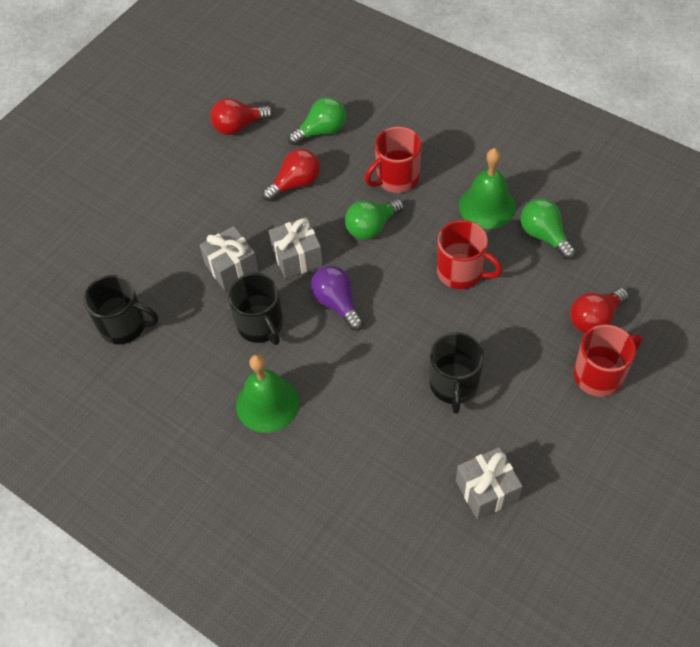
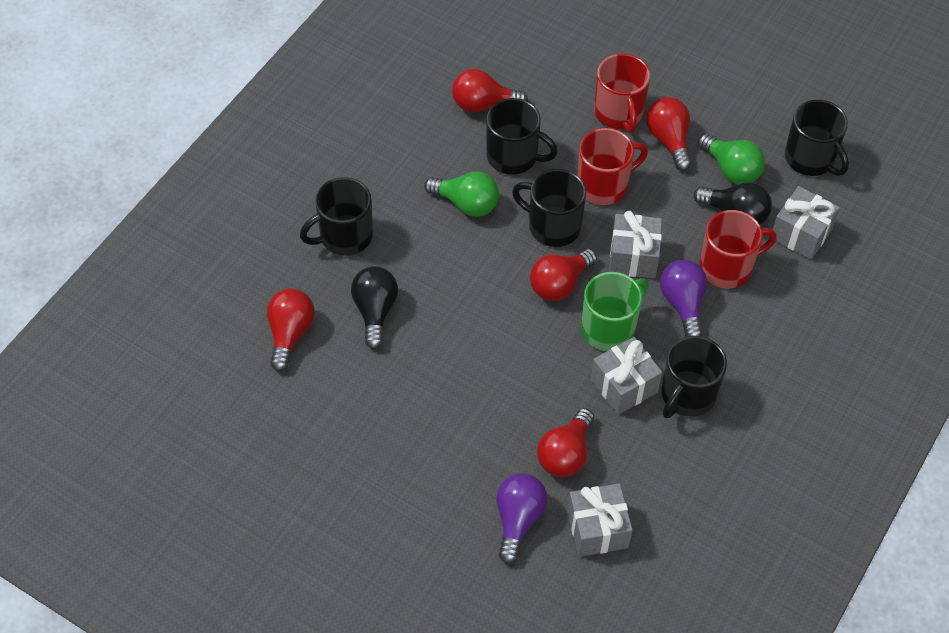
black light bulb: none = 0 -> [351,266,398,349] [694,182,772,224] = 2
black mug: [84,275,158,345] [228,273,283,345] [430,332,484,414] = 3 -> [300,177,373,256] [487,98,558,175] [512,169,586,247] [662,336,727,418] [785,100,849,176] = 5
green bell: [236,354,299,433] [459,148,516,229] = 2 -> none = 0
green light bulb: [288,97,346,145] [345,199,404,240] [521,199,576,260] = 3 -> [424,171,499,217] [698,134,765,184] = 2
green mug: none = 0 -> [581,272,648,351] = 1
grey gift: [200,226,259,291] [269,217,323,279] [456,447,523,520] = 3 -> [567,483,633,557] [591,337,663,415] [609,211,662,278] [773,186,840,260] = 4
purple light bulb: [311,266,363,331] = 1 -> [497,473,547,564] [660,260,707,337] = 2
red light bulb: [210,98,273,135] [262,149,320,201] [570,288,629,334] = 3 -> [267,289,315,372] [452,69,528,113] [530,249,597,301] [537,408,594,477] [646,97,692,171] = 5

